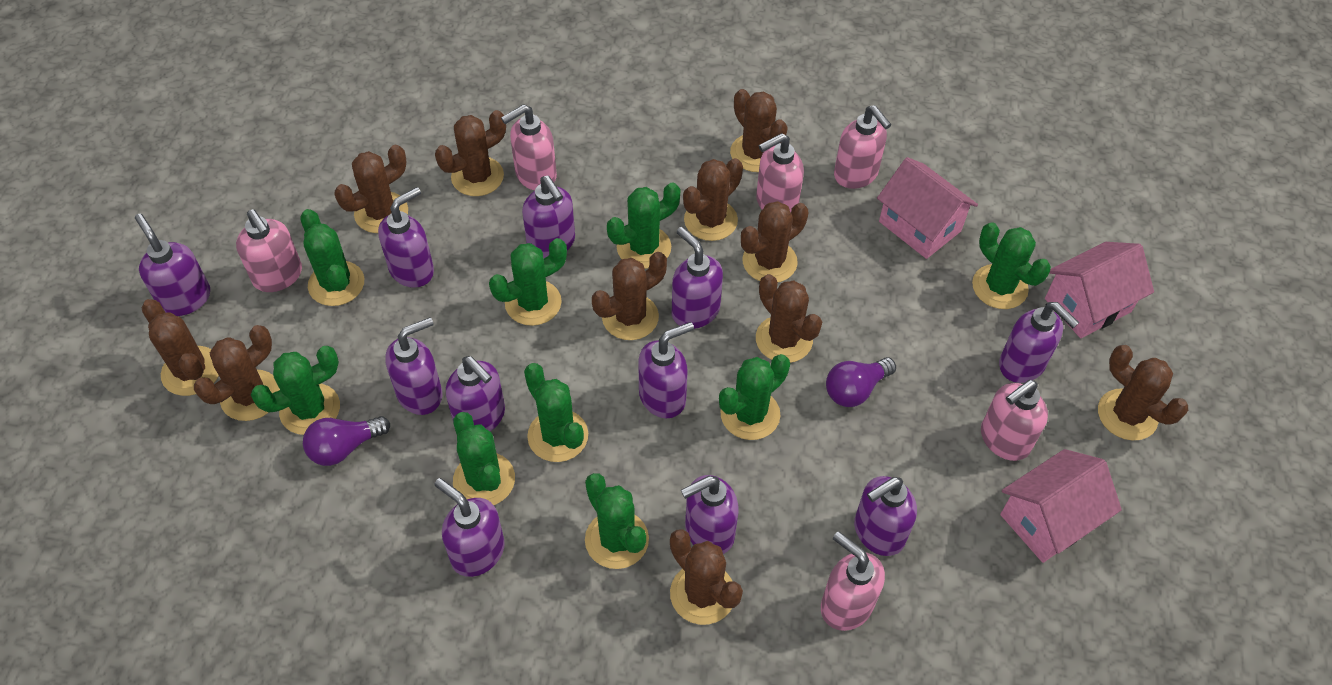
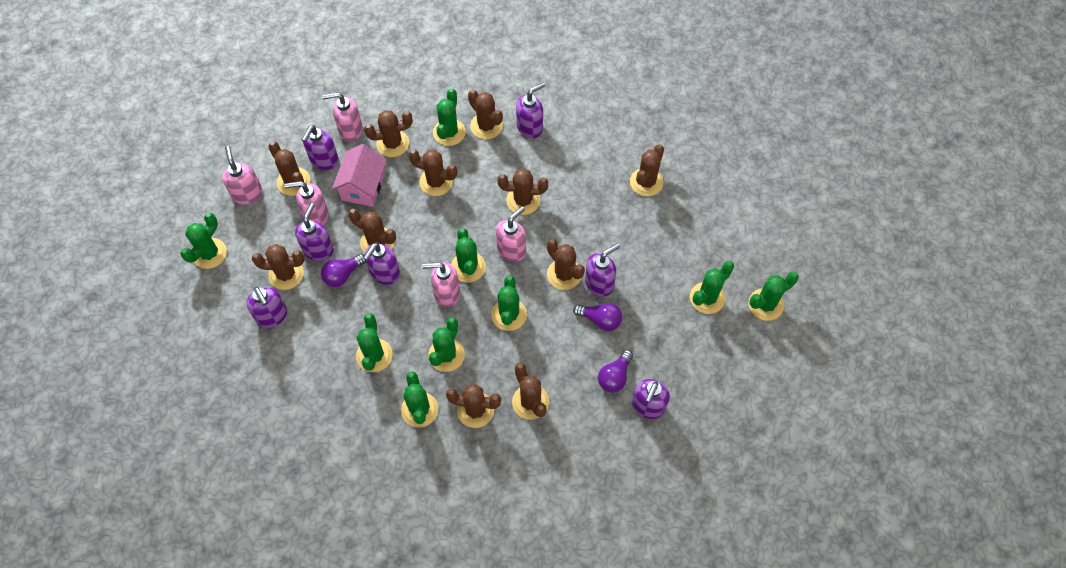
pink house: [877,157,978,259] [1000,449,1122,563] [1045,242,1154,338] = 3 -> [332,144,387,207] = 1
pink soap dispenser: [236,209,302,292] [501,104,557,190] [756,133,804,212] [821,531,885,631] [834,105,891,189] [981,380,1048,461] = 6 -> [222,146,262,204] [284,181,329,225] [322,92,363,142] [422,262,460,307] [496,206,526,262] = 5
purple light bulb: [303,416,390,466] [826,357,896,407] = 2 -> [321,254,366,287] [573,303,622,331] [598,350,633,393] = 3
purple soap dispenser: [135,214,210,316] [378,187,434,288] [385,317,442,415] [434,478,505,577] [446,356,505,431] [522,176,575,258] [638,322,694,418] [672,227,723,329] [681,475,739,554] [854,476,917,556] [999,302,1079,383] = 11 -> [247,287,287,328] [295,203,334,261] [302,125,339,170] [363,242,400,285] [516,82,545,138] [585,243,620,297] [632,379,670,419] = 7

